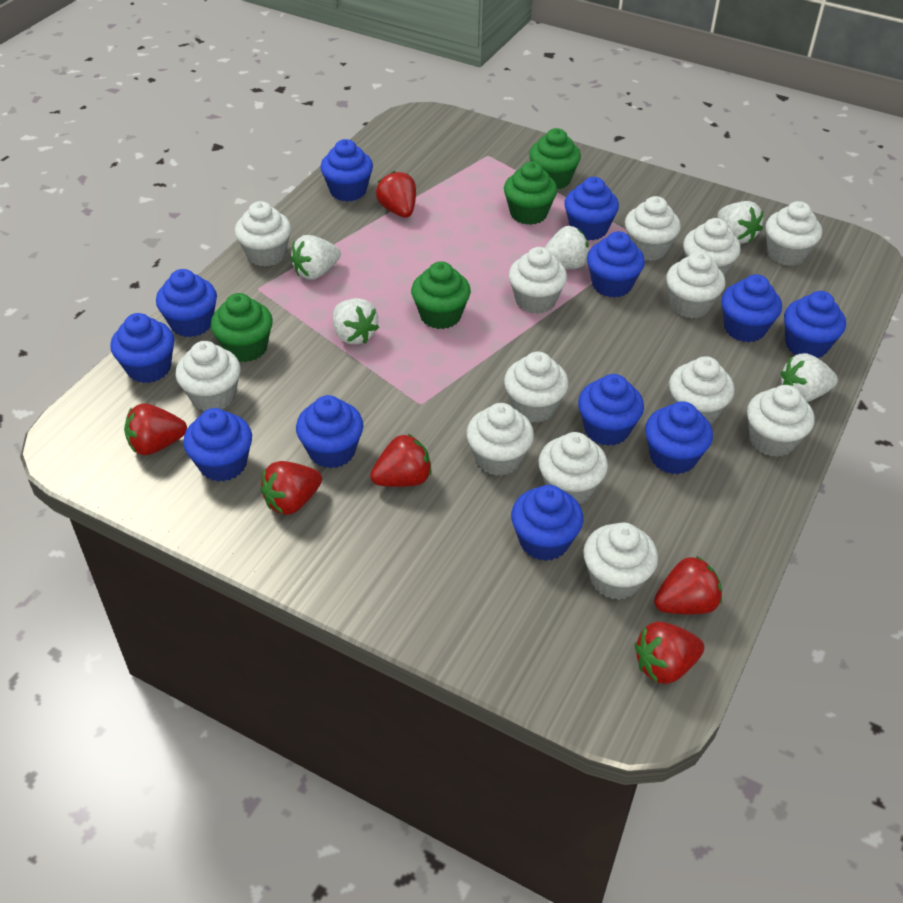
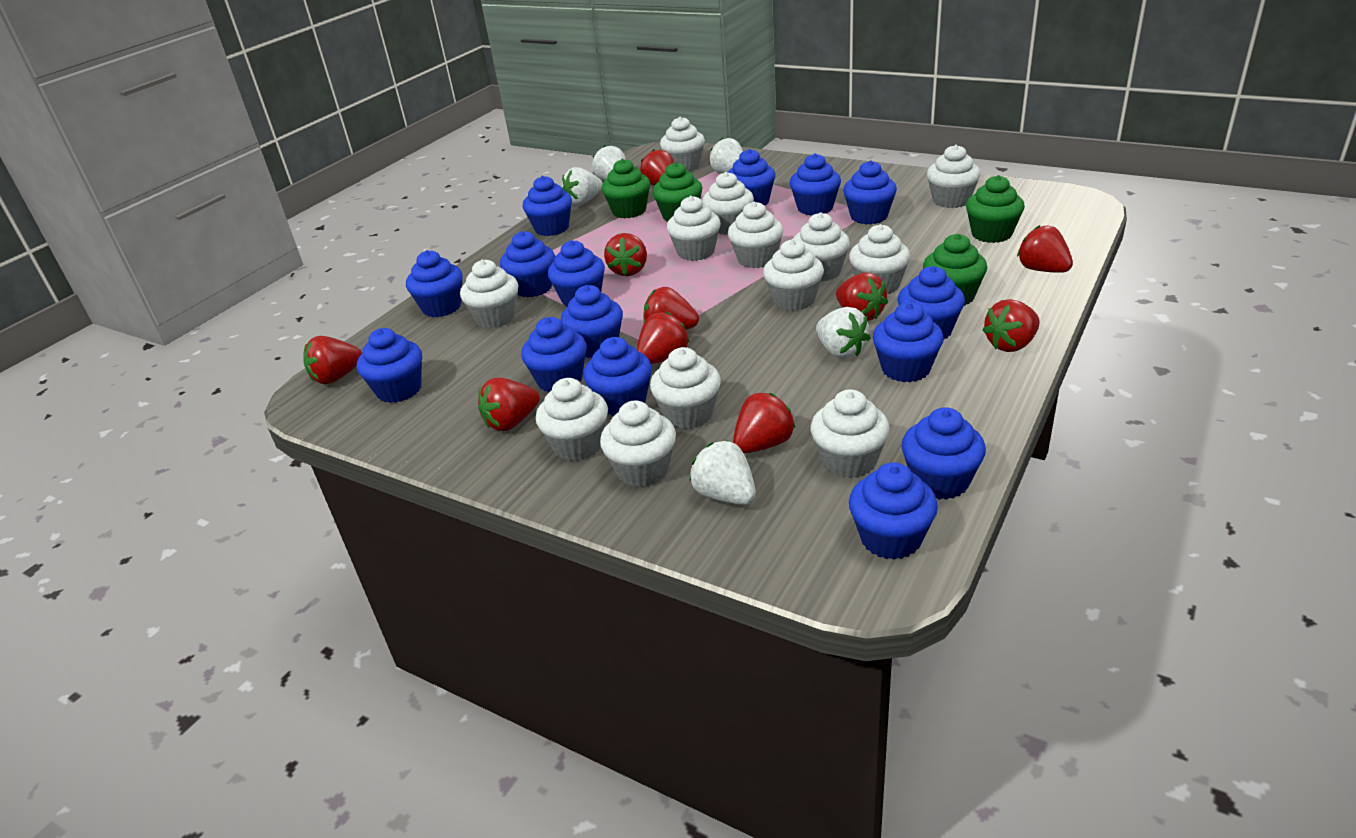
blue cupcake: [110,313,174,383] [156,269,217,337] [183,408,252,482] [296,395,363,469] [320,139,373,202] [511,485,583,561] [564,177,619,241] [578,374,644,446] [587,231,645,298] [645,401,713,474] [721,274,782,342] [784,291,846,358] = 12 -> [357,328,422,403] [406,250,463,317] [500,231,555,297] [521,317,587,392] [523,176,572,236] [548,240,605,306] [561,285,623,358] [583,337,652,416] [727,149,775,206] [789,153,841,215] [843,160,897,224] [849,462,938,560] [873,302,944,382] [897,266,965,340] [901,407,986,500] = 15
red strawberry: [124,404,187,455] [260,461,322,515] [370,434,432,487] [376,171,416,218] [635,622,704,684] [654,556,722,614] = 6 -> [303,336,362,384] [478,378,540,431] [604,233,647,276] [637,312,690,364] [640,149,674,185] [643,287,699,329] [733,393,795,453] [836,272,888,321] [982,299,1040,352] [1017,225,1073,273] = 10

